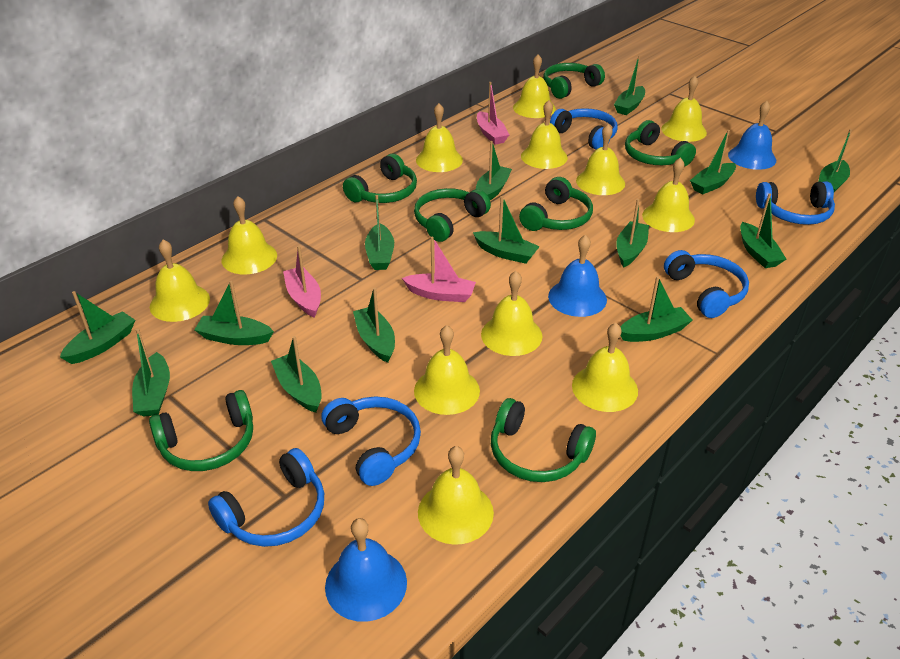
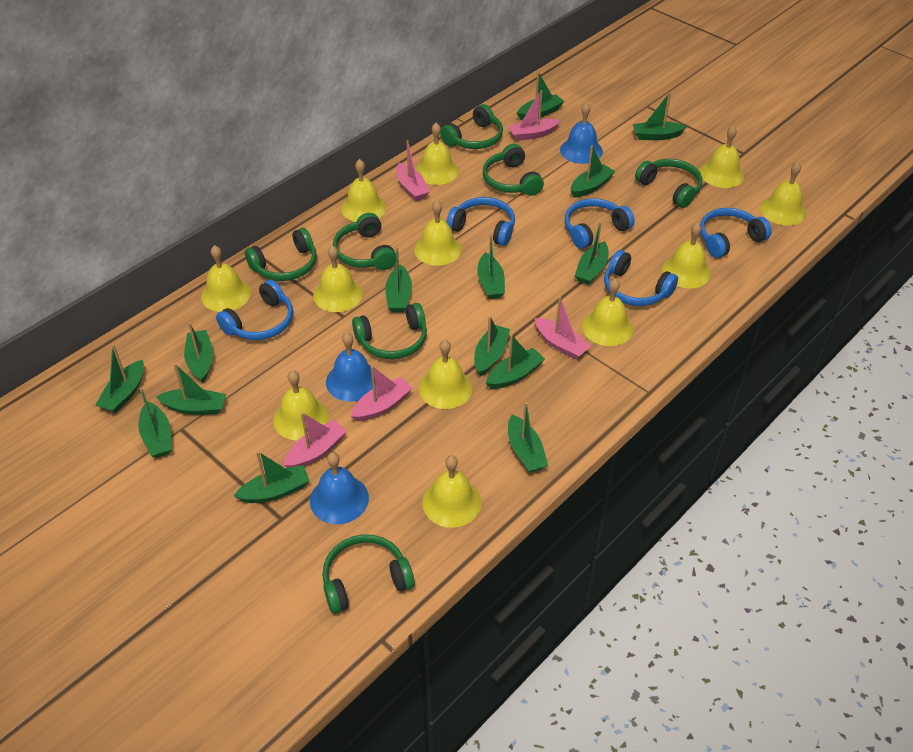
pink boat: [283,246,321,318] [402,237,476,302] [477,82,509,144] = 3 -> [283,412,346,468] [351,366,412,421] [397,141,430,201] [508,90,560,141] [535,296,591,359] = 5

